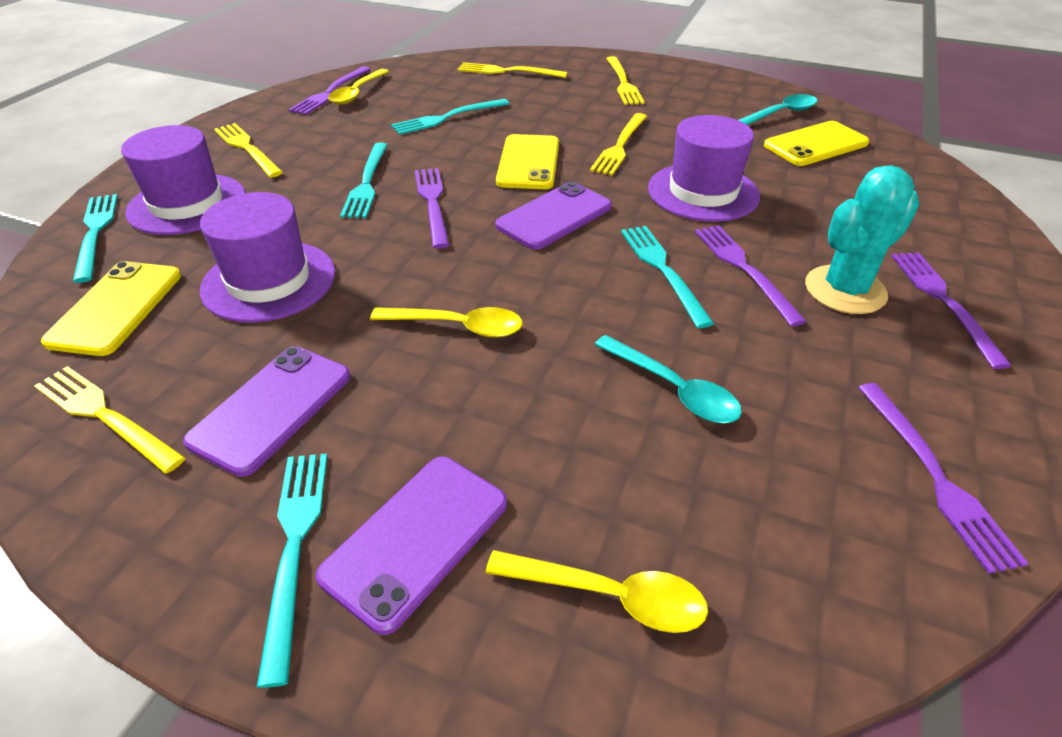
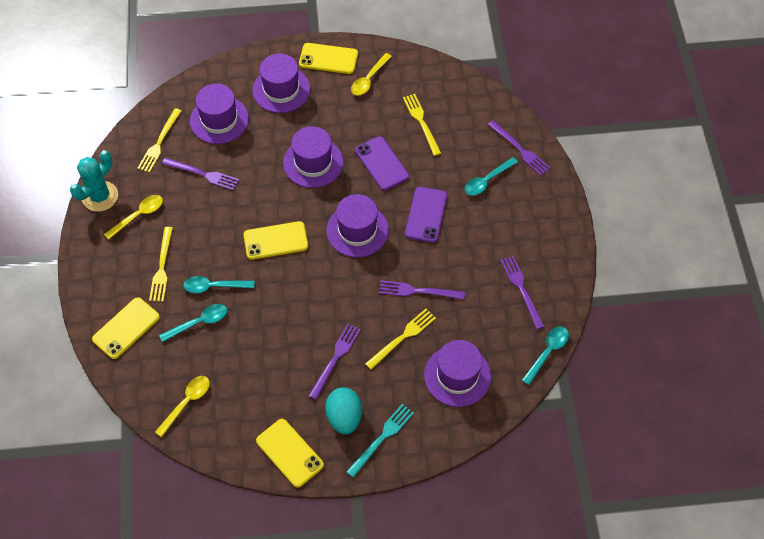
purple hat: [121,125,245,235] [200,192,335,323] [648,115,760,222] = 3 -> [190,84,249,144] [252,54,310,113] [283,126,344,188] [326,194,389,257] [424,340,491,407] = 5
purple phone: [183,346,350,477] [316,456,507,635] [495,182,612,250] = 3 -> [355,136,409,191] [405,187,447,243] = 2
turquoise egg: none = 0 -> [325,387,362,435] = 1
turquoise fork: [73,194,118,283] [257,454,327,688] [340,143,388,218] [391,99,509,135] [621,226,714,328] = 5 -> [346,404,414,478] = 1
turquoise spoon: [594,335,742,423] [739,94,818,125] = 2 -> [159,304,227,342] [183,276,254,293] [464,157,518,196] [522,327,569,385] = 4
yellow fork: [35,366,186,473] [214,123,283,177] [458,62,567,78] [590,113,647,175] [606,56,645,105] = 5 -> [137,108,181,173] [149,227,173,302] [365,309,436,370] [403,94,441,156] = 4
yellow phone: [41,261,181,356] [496,134,559,189] [764,121,869,166] = 3 -> [92,297,160,359] [243,221,308,260] [256,419,324,488] [299,43,358,74] = 4

